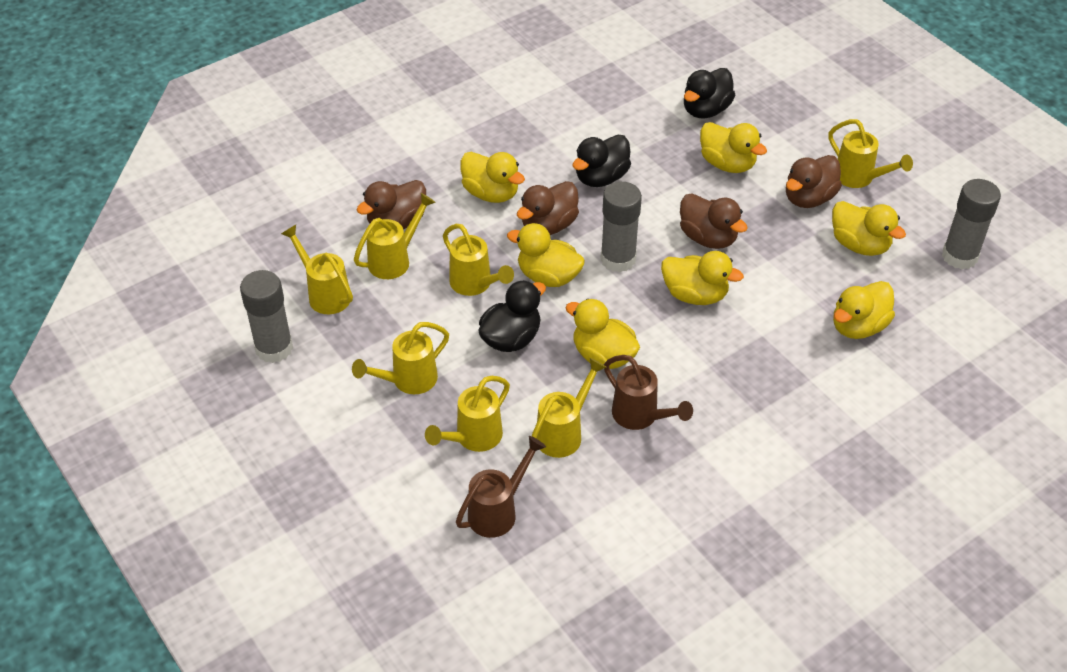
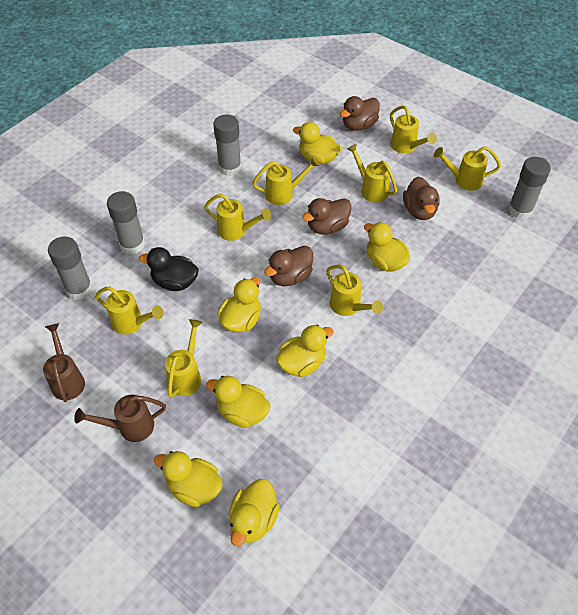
black duck: [479,280,546,352] [573,135,631,187] [684,68,735,118] = 3 -> [139,247,199,291] = 1
grey glue stick: [240,270,293,363] [600,182,642,272] [942,179,1001,269] = 3 -> [48,237,93,300] [107,191,145,254] [213,114,242,176] [508,157,551,219] = 4
yellow watering can: [281,225,353,314] [352,322,449,394] [354,193,436,279] [425,376,510,452] [443,224,514,296] [532,358,606,458] [828,119,913,188] = 7 -> [95,287,164,335] [165,319,202,398] [204,194,271,241] [252,156,320,205] [326,265,383,316] [347,143,397,203] [390,106,437,153] [434,146,501,191] = 8

